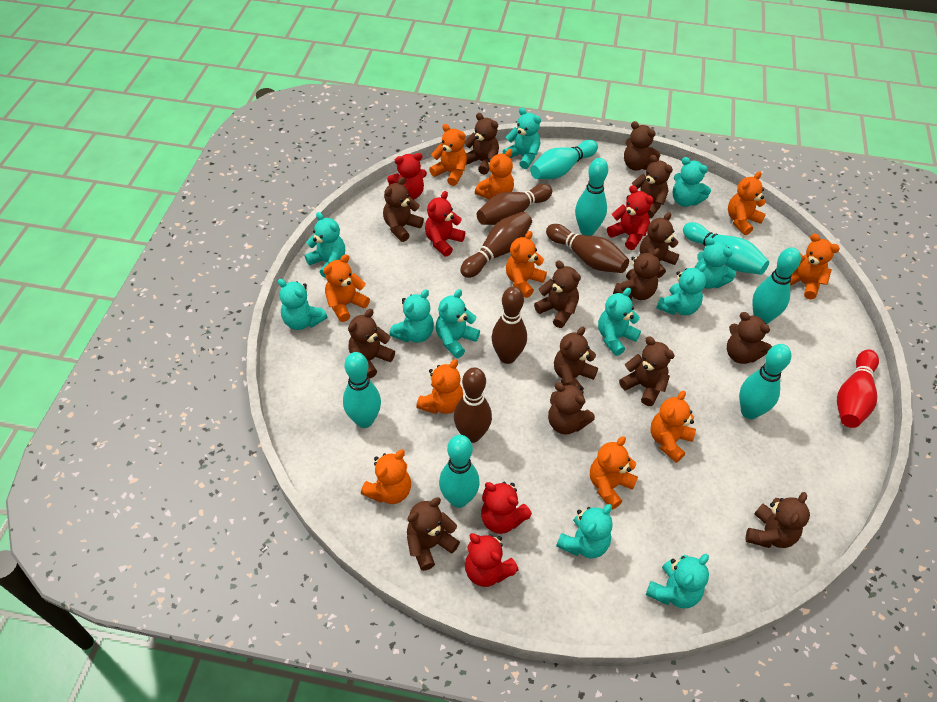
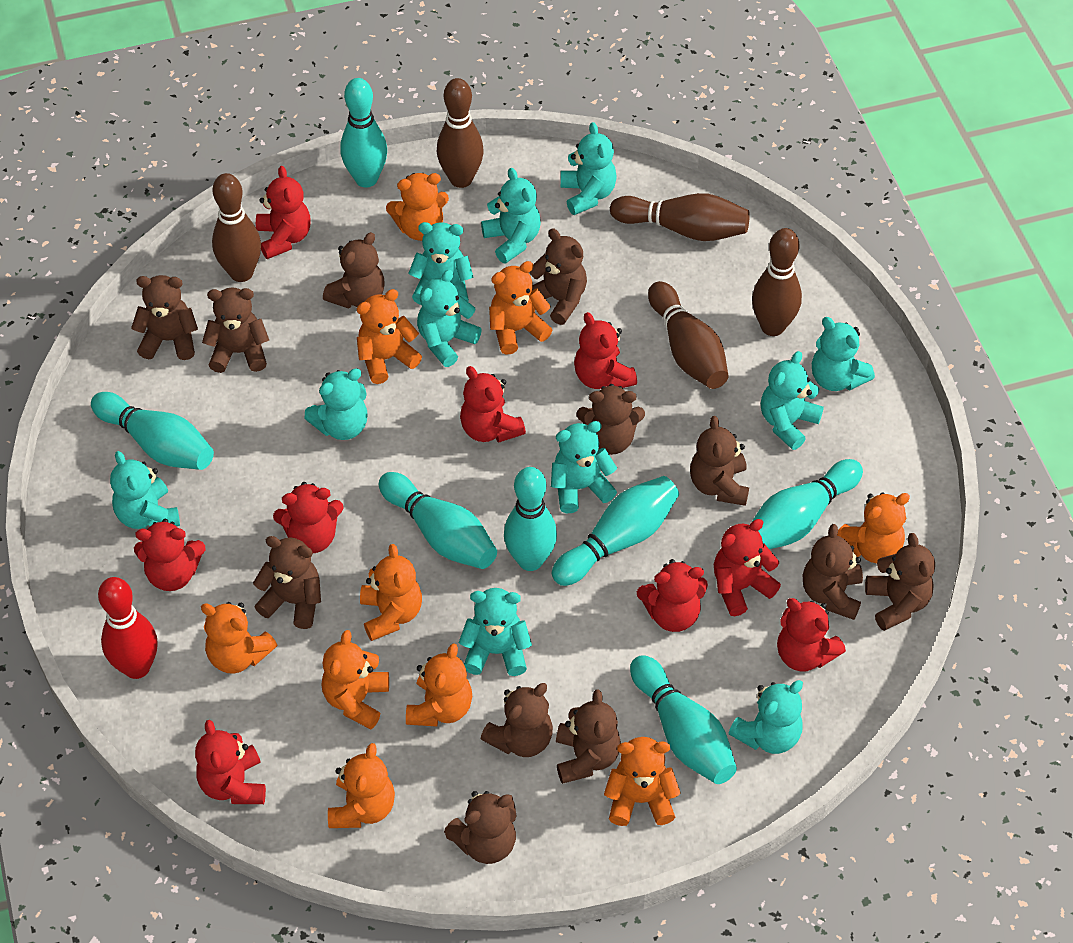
brown teddy bear: [348,309,395,379] [383,177,424,242] [407,497,460,571] [464,113,499,175] [534,260,581,328] [548,383,595,435] [554,327,598,390] [613,248,660,300] [619,336,675,406] [624,121,661,171] [627,155,673,218] [640,212,679,278] [727,312,772,364] [746,492,810,548] = 14 -> [131,275,198,360] [202,287,269,373] [253,536,321,629] [323,232,385,309] [444,791,517,864] [481,683,553,757] [529,228,587,325] [556,689,621,784] [577,384,645,455] [690,416,749,506] [803,524,863,620] [865,533,935,631] = 12
red teddy bear: [387,153,427,200] [425,191,465,257] [465,533,518,587] [481,482,532,534] [607,185,654,250] = 5 -> [134,519,206,591] [195,720,266,804] [256,166,311,259] [273,482,344,553] [460,366,526,443] [574,312,637,389] [637,559,708,632] [714,519,781,616] [777,598,846,671] = 9

